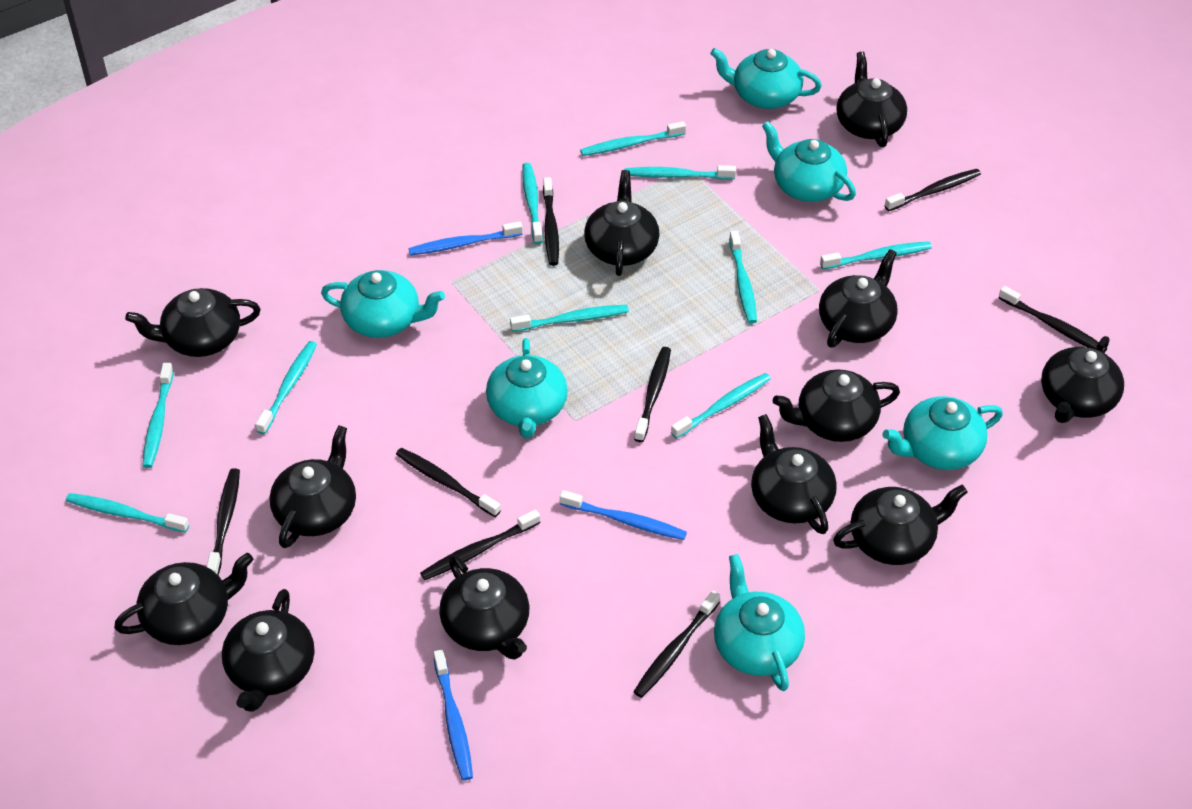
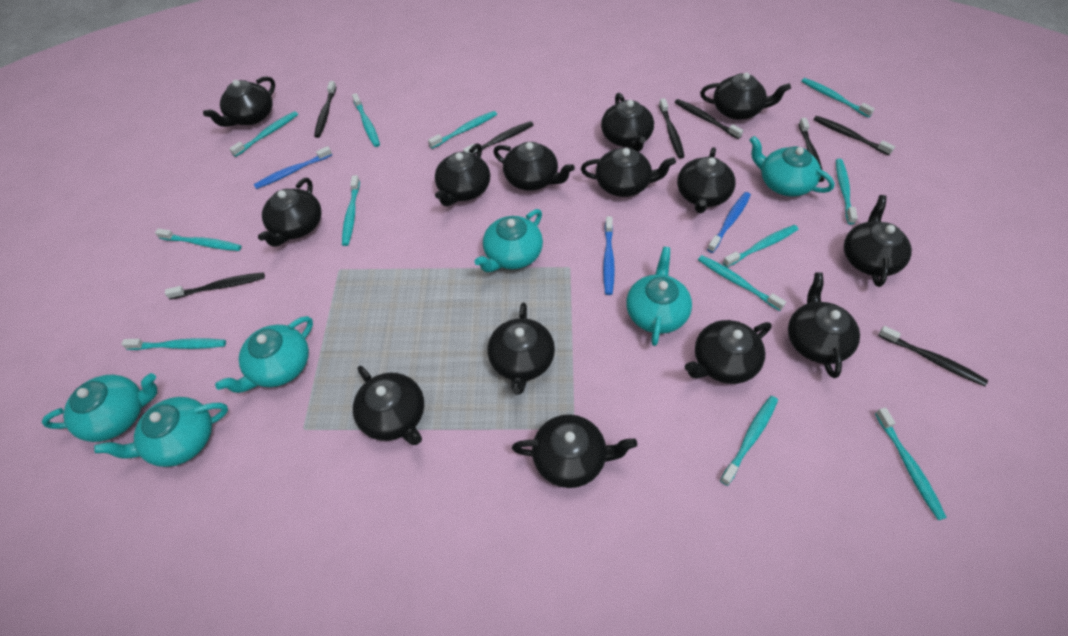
black teapot: [114,553,253,645] [125,288,261,357] [222,589,314,712] [269,426,356,548] [439,555,530,660] [584,170,660,276] [751,414,837,534] [773,369,900,442] [819,249,898,347] [833,485,968,565] [836,52,907,147] [1041,336,1124,423] = 12 -> [203,76,275,127] [258,178,322,247] [353,366,424,445] [435,143,490,206] [487,303,555,394] [493,142,575,191] [512,414,637,488] [581,147,676,197] [601,93,654,152] [677,147,736,213] [685,320,772,384] [700,73,791,120] [788,272,860,378] [844,195,912,287] = 14
turquoise toothbrush: [66,493,189,533] [142,363,174,468] [256,341,317,434] [510,305,629,332] [522,163,543,244] [580,121,686,156] [624,165,736,180] [671,373,771,439] [729,231,757,324] [820,241,932,269] = 10 -> [121,338,226,350] [155,229,242,251] [229,111,298,157] [342,175,360,246] [352,93,380,147] [428,111,497,149] [698,255,786,311] [720,396,778,486] [723,225,798,267] [801,78,875,118] [836,159,858,225] [875,407,947,520] = 12

